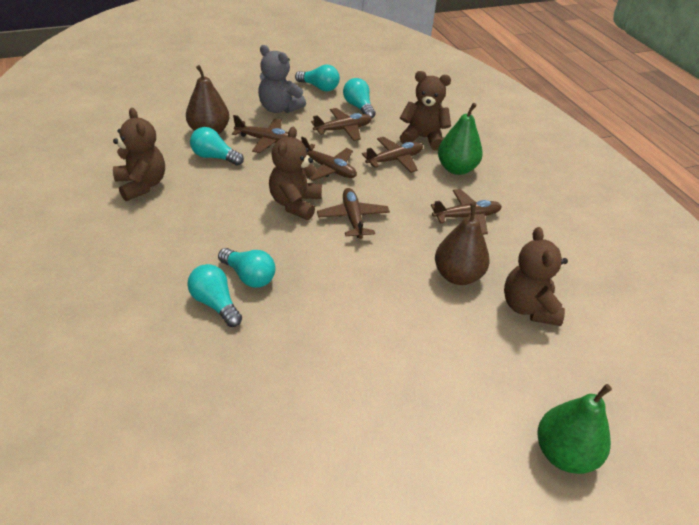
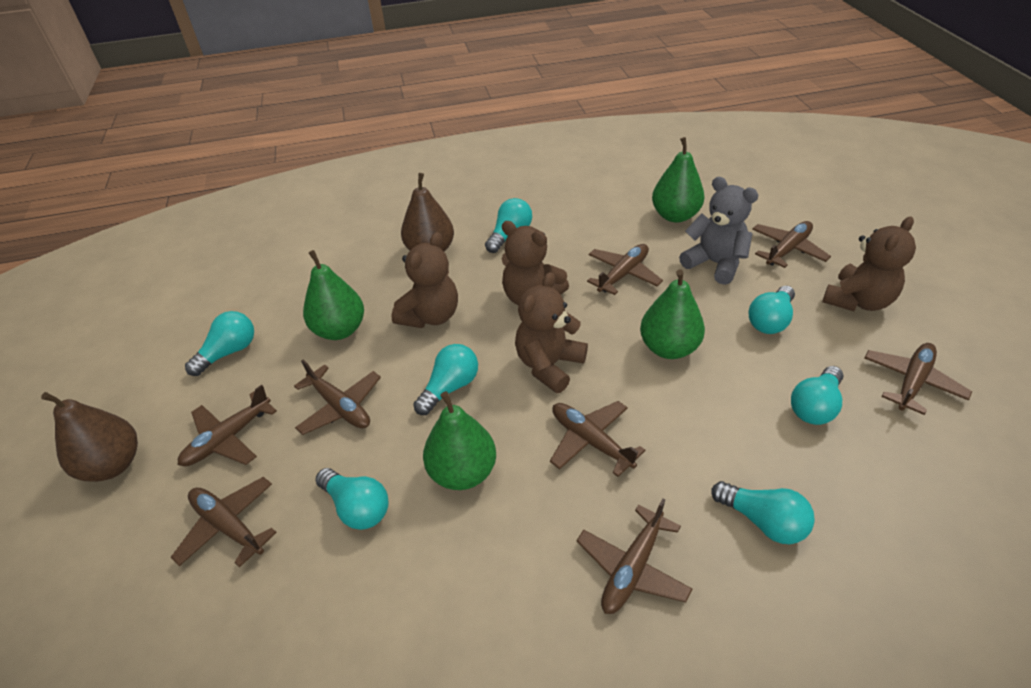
brown plane: [232,115,288,153] [301,136,357,181] [311,108,372,141] [317,188,390,239] [362,137,423,173] [431,189,502,235] = 6 -> [170,477,277,568] [178,385,277,466] [294,360,381,435] [550,401,645,477] [576,499,692,614] [587,244,663,295] [752,221,831,268] [864,343,972,415] = 8
green pear: [438,103,483,175] [537,384,612,474] = 2 -> [303,250,364,340] [423,391,496,490] [640,269,705,359] [652,137,704,223] = 4
turquoise light bulb: [187,264,242,327] [190,127,244,166] [218,248,275,288] [295,65,340,91] [343,78,375,118] = 5 -> [185,311,254,376] [316,468,389,530] [413,344,478,415] [485,198,532,253] [711,481,815,544] [749,286,795,334] [791,366,843,425] = 7

